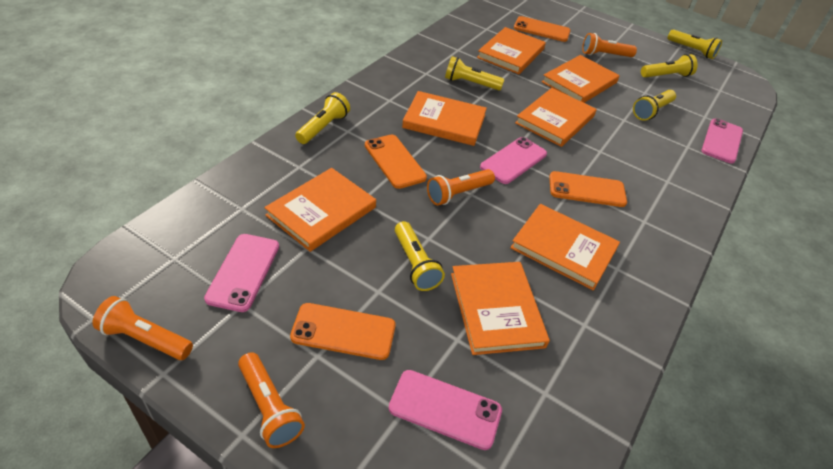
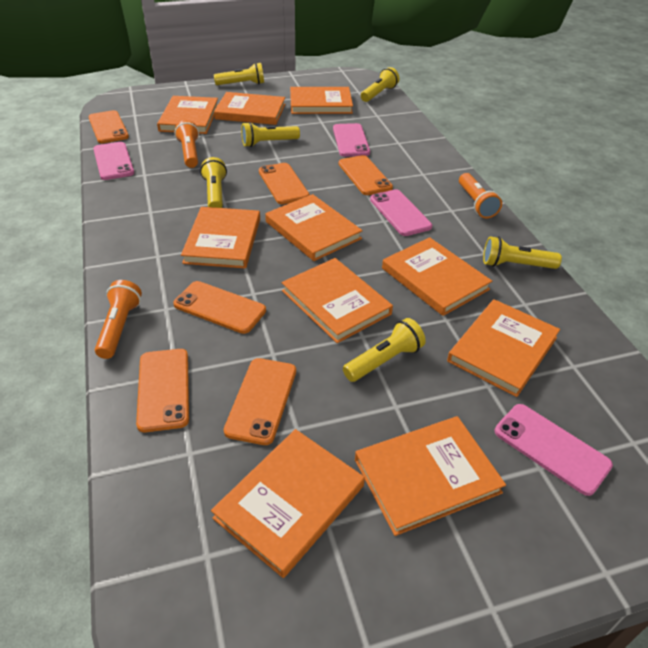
orange book: [264,168,376,252] [402,91,487,146] [451,262,550,355] [477,27,546,74] [510,204,620,291] [515,88,597,147] [542,55,620,103] = 7 -> [157,96,218,134] [181,207,260,268] [211,429,365,578] [214,92,285,125] [265,194,363,261] [282,258,393,343] [290,87,353,114] [355,416,506,536] [382,237,492,316] [447,299,560,397] = 10
orange flashlight: [92,296,193,360] [238,352,305,448] [427,169,495,205] [582,33,637,57] = 4 -> [95,280,142,359] [175,120,199,168] [459,173,502,218] = 3
orange phone: [290,303,396,360] [365,135,427,189] [514,16,571,42] [549,171,627,207] = 4 -> [88,110,129,143] [136,349,189,432] [173,281,266,334] [224,358,296,445] [259,163,310,204] [339,155,393,195] = 6

